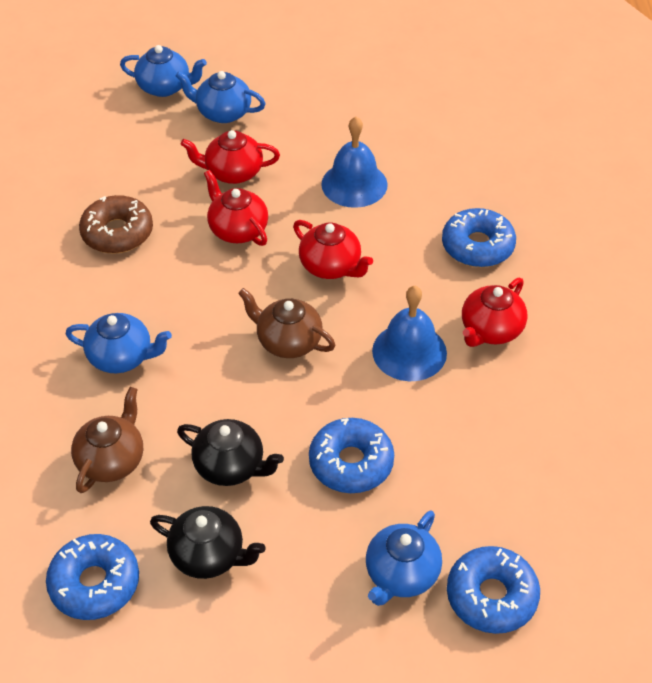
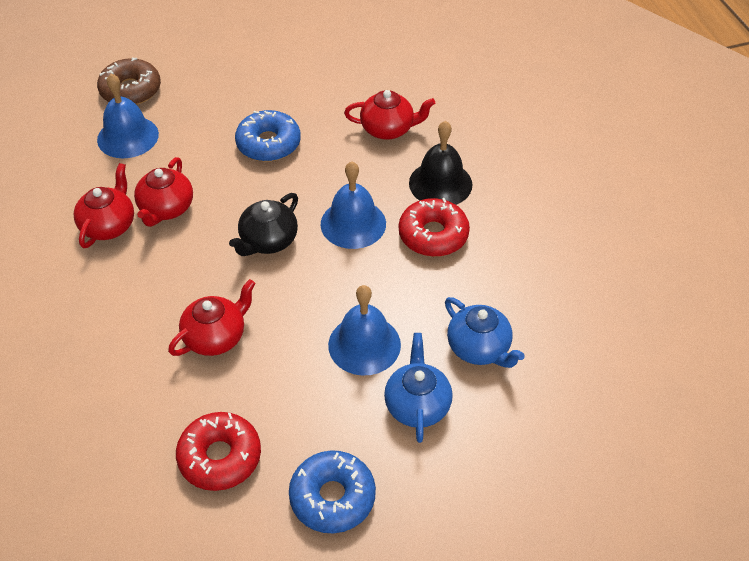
black bell: none = 0 -> [409,121,473,205] = 1
black teapot: [150,506,266,579] [177,419,284,486] = 2 -> [229,193,298,256] = 1
blue bell: [321,116,388,208] [372,286,447,381] = 2 -> [97,74,159,158] [321,161,386,249] [328,285,401,376] = 3
blue donut: [46,534,139,620] [309,418,394,493] [442,208,516,267] [447,546,540,634] = 4 -> [235,110,301,162] [289,450,376,533] = 2
blue teapot: [66,313,172,373] [120,45,207,97] [176,71,266,123] [366,510,442,606] = 4 -> [384,333,453,443] [445,297,525,368] = 2
brown teapot: [71,387,143,493] [238,288,335,358] = 2 -> none = 0
red donut: none = 0 -> [176,412,261,491] [399,198,470,257] = 2

